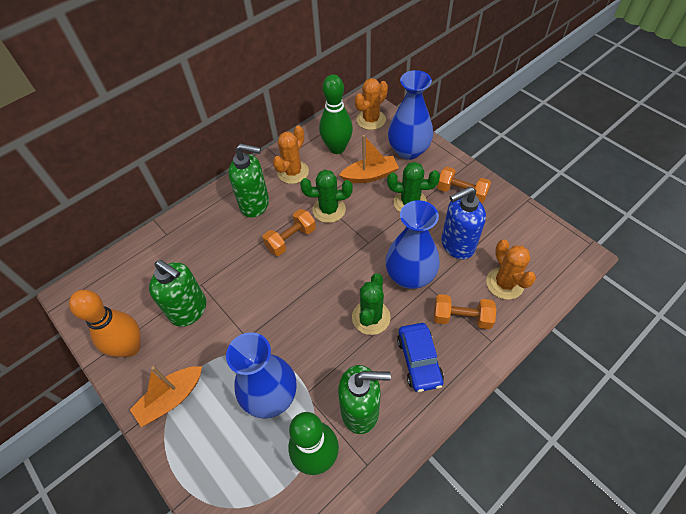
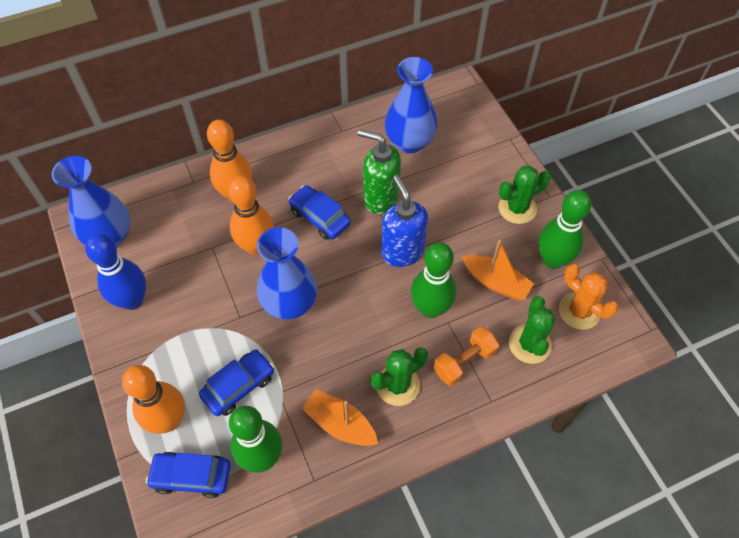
blue bowling pin: none = 0 -> [85,233,146,310] = 1
blue car: [397,323,444,392] = 1 -> [146,452,231,498] [199,349,274,416] [288,185,351,240] = 3
green bowling pin: [288,412,339,475] [319,74,353,154] = 2 -> [229,406,282,473] [411,242,456,318] [538,190,592,269] = 3
green soap dispenser: [149,260,206,327] [228,143,269,218] [338,365,391,434] = 3 -> [357,129,401,214] = 1
orange bowling pin: [69,290,141,357] = 1 -> [122,365,185,434] [207,120,252,202] [228,175,274,255] = 3
orange cactus: [273,125,309,184] [355,78,388,130] [486,239,536,300] = 3 -> [559,264,618,330] = 1
orange dumbbell: [262,209,316,256] [434,294,496,329] [437,167,491,203] = 3 -> [434,327,499,386] = 1

